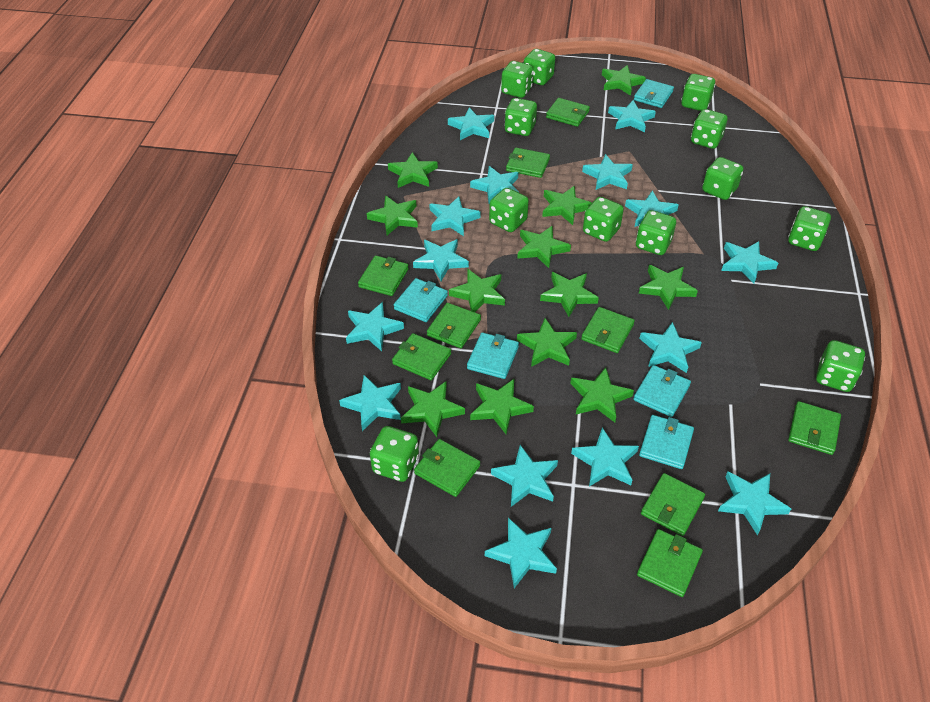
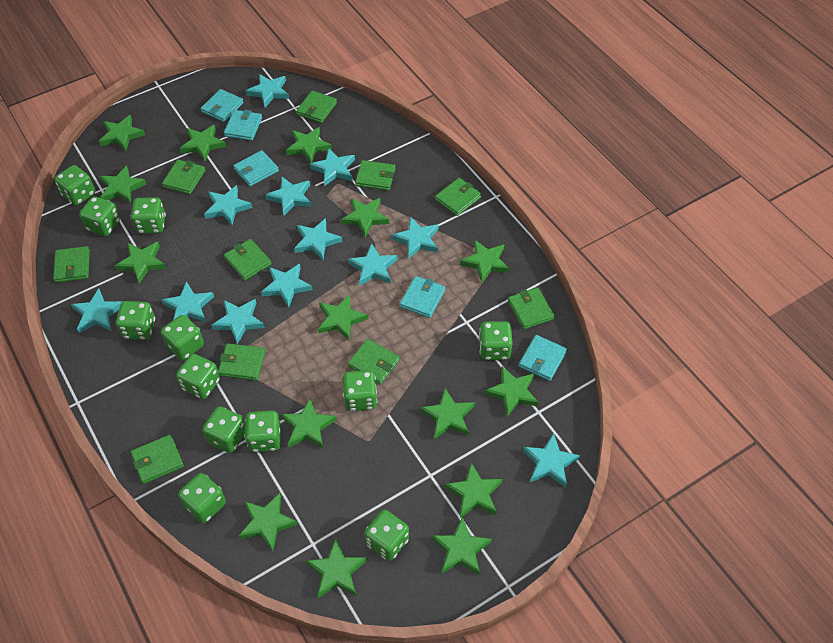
green star: [367,195,418,235] [388,152,438,188] [401,381,465,437] [449,269,505,312] [470,379,534,434] [517,226,571,268] [517,318,577,367] [540,272,599,317] [542,186,592,225] [570,367,634,422] [602,65,646,96] [639,265,698,310] = 12 -> [99,115,145,151] [99,165,146,204] [115,242,166,284] [180,125,226,161] [238,493,298,552] [281,398,337,448] [286,127,332,163] [306,539,367,598] [318,294,368,341] [341,198,389,237] [420,388,475,439] [432,517,492,575] [445,463,502,518] [460,240,510,283] [484,367,539,417] = 15
turquoise star: [339,375,401,431] [346,302,404,351] [413,239,469,281] [429,196,481,236] [448,107,494,140] [470,166,519,203] [485,518,557,588] [491,445,558,507] [571,427,639,487] [582,154,633,190] [608,100,656,132] [625,191,679,227] [639,322,702,373] [718,472,791,536] [721,241,778,284] = 15 -> [71,288,123,333] [162,281,214,322] [204,185,252,225] [211,299,265,344] [246,74,289,107] [261,264,313,308] [265,177,311,215] [294,218,342,260] [310,148,355,186] [348,243,398,286] [392,217,439,259] [523,433,580,488] = 12

